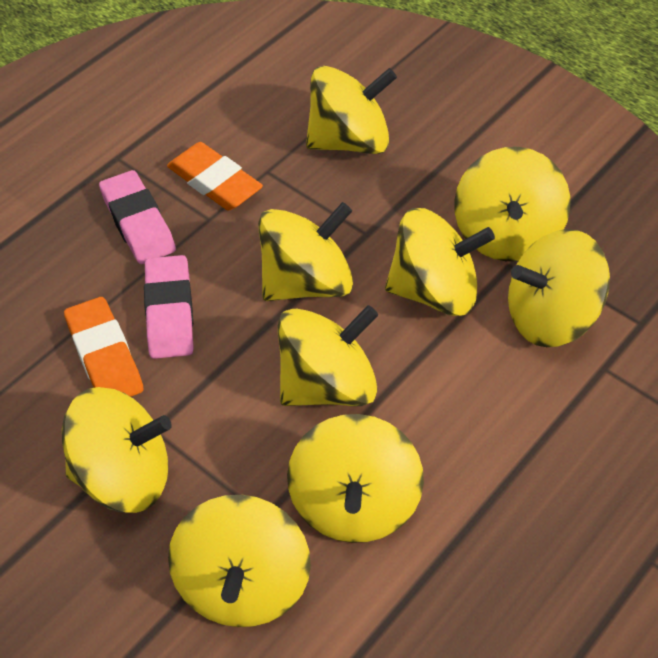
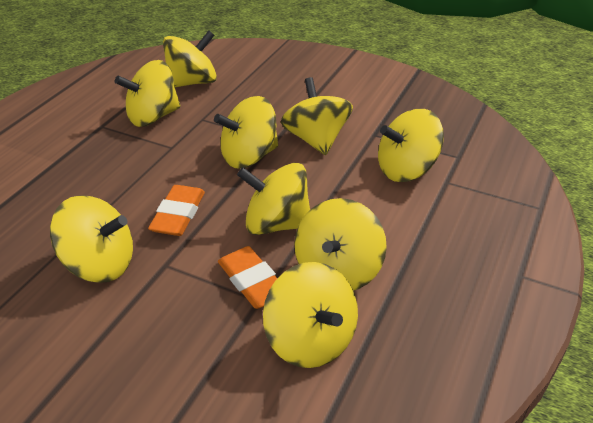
pink eraser: [99,170,176,264] [144,255,194,359] = 2 -> none = 0

